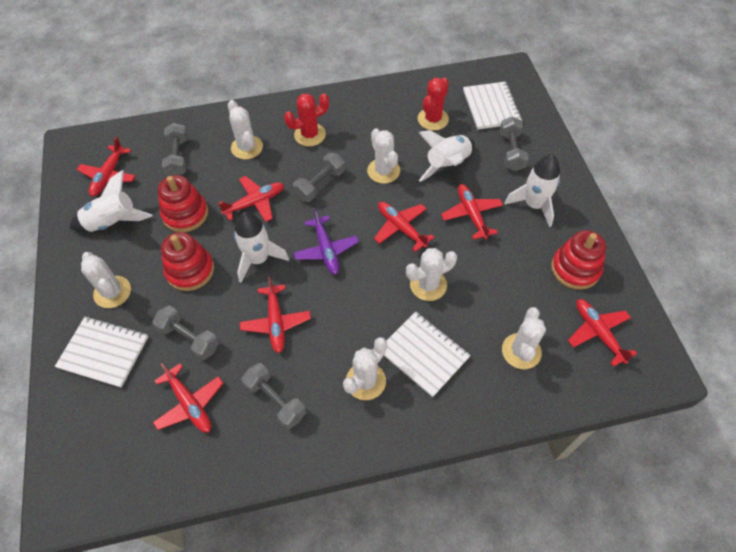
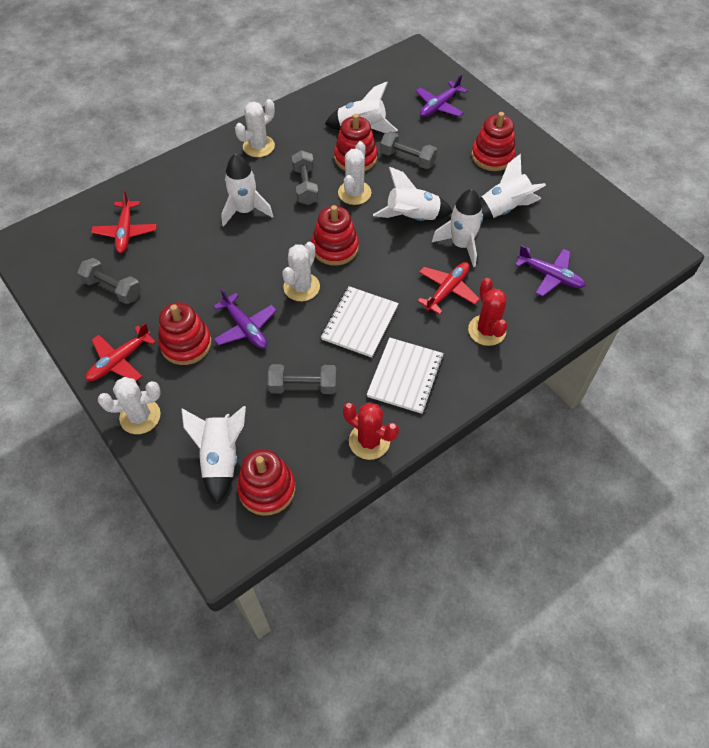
grey dumbbell: [152,305,219,360] [162,123,188,176] [241,363,306,429] [293,153,345,202] [500,116,529,171] = 5 -> [77,258,141,304] [268,364,337,394] [292,150,319,205] [380,131,437,169] = 4
purple plane: [294,208,359,275] = 1 -> [213,289,277,349] [416,74,468,117] [515,245,586,296] = 3
red plane: [77,137,136,196] [153,363,223,433] [218,176,284,222] [240,277,311,353] [374,202,434,252] [441,184,503,240] [568,299,637,367] = 7 -> [85,323,156,381] [91,190,157,253] [417,262,480,315] = 3
red stacking toy: [158,175,208,232] [161,232,214,291] [551,230,606,290] = 3 -> [158,302,212,365] [237,449,295,516] [312,205,359,266] [334,114,377,172] [471,112,516,171] = 5
white cactus: [81,252,131,308] [228,100,263,159] [343,337,387,400] [367,128,400,184] [406,248,457,301] [502,307,546,369] = 6 -> [98,377,161,434] [235,99,275,157] [282,242,320,301] [338,141,372,205] = 4
white notebook: [55,317,148,388] [384,311,471,397] [463,81,522,130] = 3 -> [321,286,399,358] [367,338,444,414] = 2
white rocket: [70,170,153,232] [234,212,289,283] [418,130,475,182] [504,155,560,227] = 4 -> [181,406,246,504] [221,153,273,227] [325,82,398,133] [373,167,453,221] [432,189,483,267] [480,154,546,220] = 6

